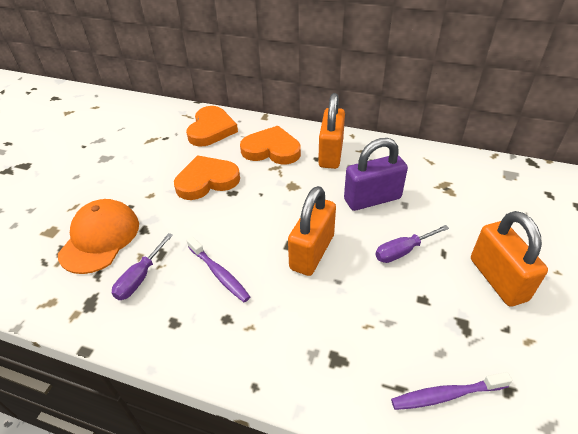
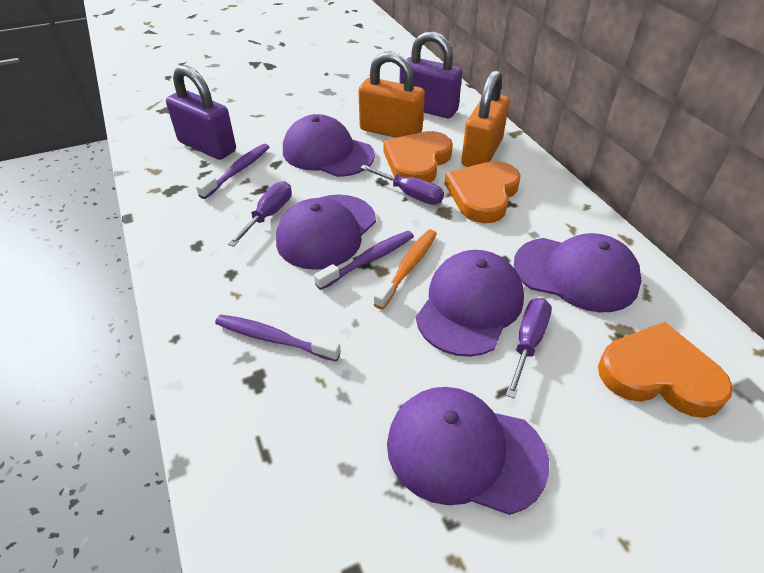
orange cap: [58,199,139,274] = 1 -> none = 0
orange padlock: [288,186,336,276] [318,93,345,169] [471,211,548,306] = 3 -> [358,51,425,138] [461,70,509,167] = 2
orange toothbrush: none = 0 -> [373,229,437,310] = 1
purple cap: none = 0 -> [276,195,376,270] [283,114,375,177] [387,387,549,515] [416,250,524,357] [514,233,642,312] = 5
purple padlock: [344,138,408,211] = 1 -> [166,65,236,160] [399,31,463,118] = 2
purple screwdriver: [112,233,173,300] [375,225,449,263] = 2 -> [228,181,292,247] [360,165,444,205] [506,298,552,398] = 3
purple toothbrush: [187,236,250,302] [391,372,512,410] = 2 -> [196,144,269,199] [215,314,341,361] [314,231,414,290] = 3

